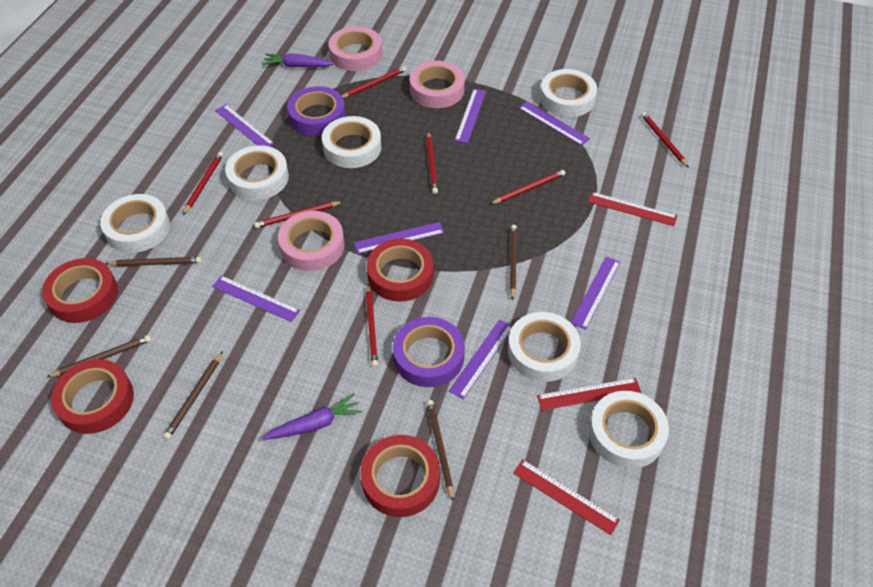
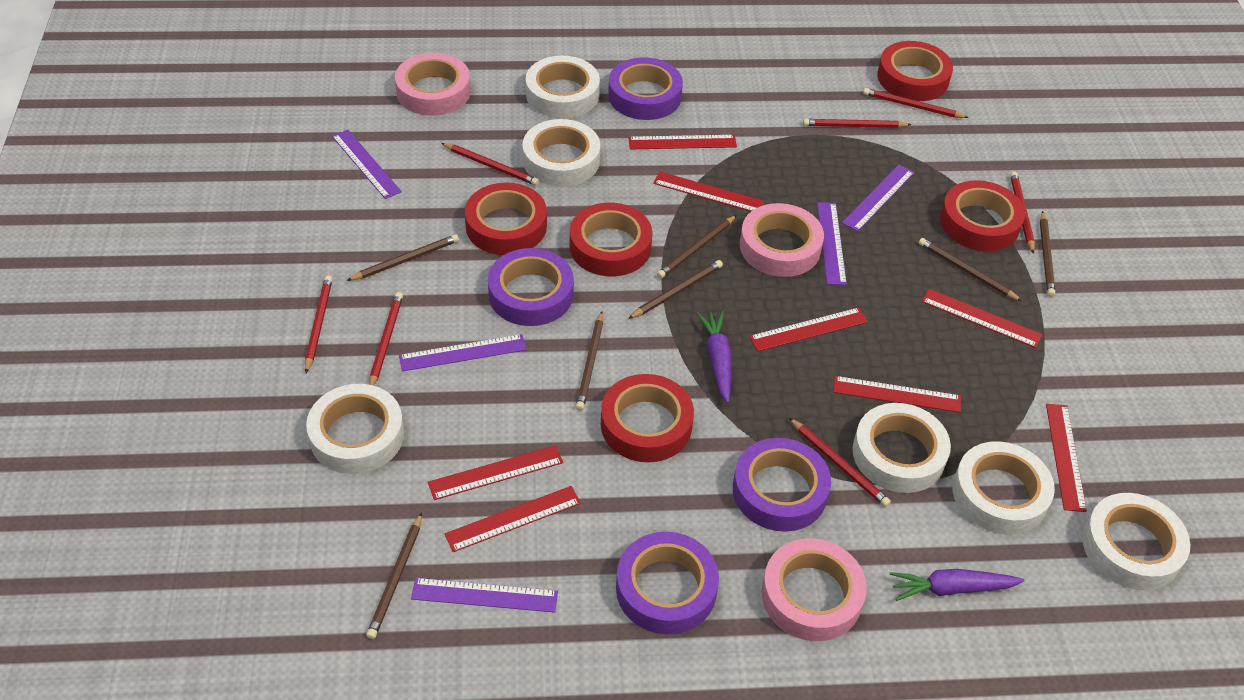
brown pencil: [47,335,151,377] [105,257,202,266] [163,351,223,440] [427,400,454,501] [510,225,517,300] = 5 -> [346,234,459,281] [366,513,422,639] [576,311,603,411] [628,260,723,319] [657,215,737,278] [919,238,1022,301] [1040,211,1055,297] = 7
purple ruler: [212,275,300,322] [215,104,274,147] [354,222,444,254] [449,319,513,399] [455,89,486,143] [519,102,590,146] [571,256,620,330] = 7 -> [332,130,402,199] [399,334,526,372] [411,578,558,613] [817,202,847,285] [842,165,914,232] = 5
purple tape: [287,86,346,136] [393,317,465,387] = 2 -> [488,248,574,326] [608,57,683,120] [616,532,719,635] [733,438,831,532] = 4
red ruler: [513,459,620,535] [537,378,641,410] [588,192,677,226] = 3 -> [428,445,563,500] [445,486,581,552] [628,135,737,149] [653,171,765,211] [749,308,868,351] [833,376,961,413] [922,289,1042,348] [1046,404,1087,512] = 8
red tape: [42,258,118,323] [51,359,134,434] [360,435,440,517] [367,239,434,302] = 4 -> [465,182,547,255] [570,203,652,276] [601,374,694,462] [877,41,953,101] [940,180,1025,251] = 5

